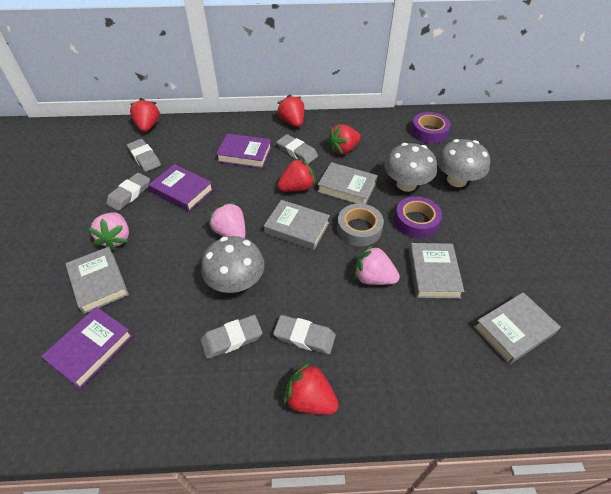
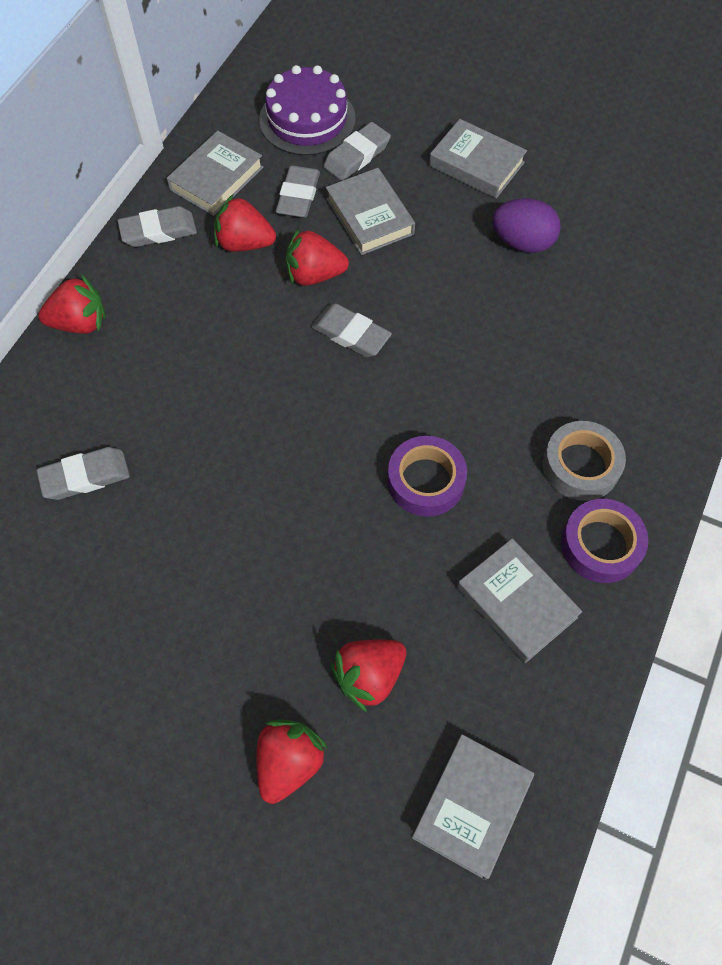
grey mushroom: [201,236,265,293] [385,143,437,192] [437,139,490,187] = 3 -> none = 0
pink strawberry: [88,212,129,251] [208,202,245,238] [354,245,400,285] = 3 -> none = 0
purple book: [41,307,133,389] [149,164,214,212] [216,133,272,168] = 3 -> none = 0
purple cake: none = 0 -> [259,65,356,155] = 1
purple egg: none = 0 -> [492,198,561,253] = 1

